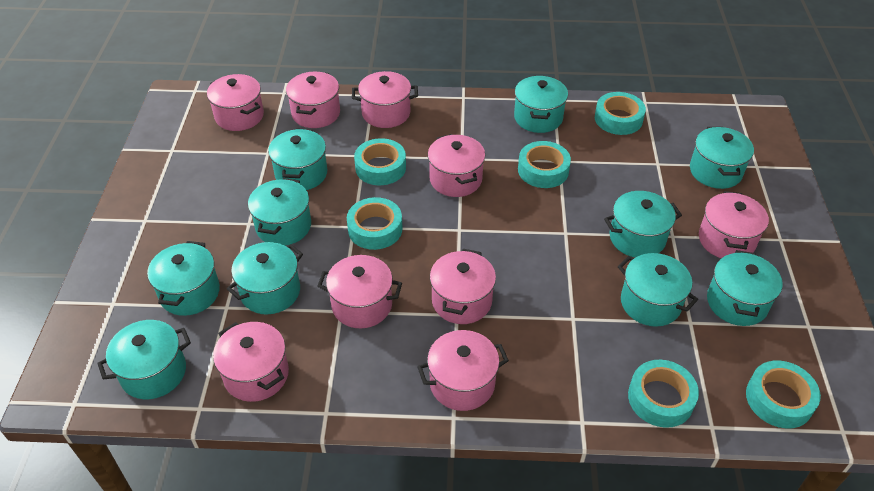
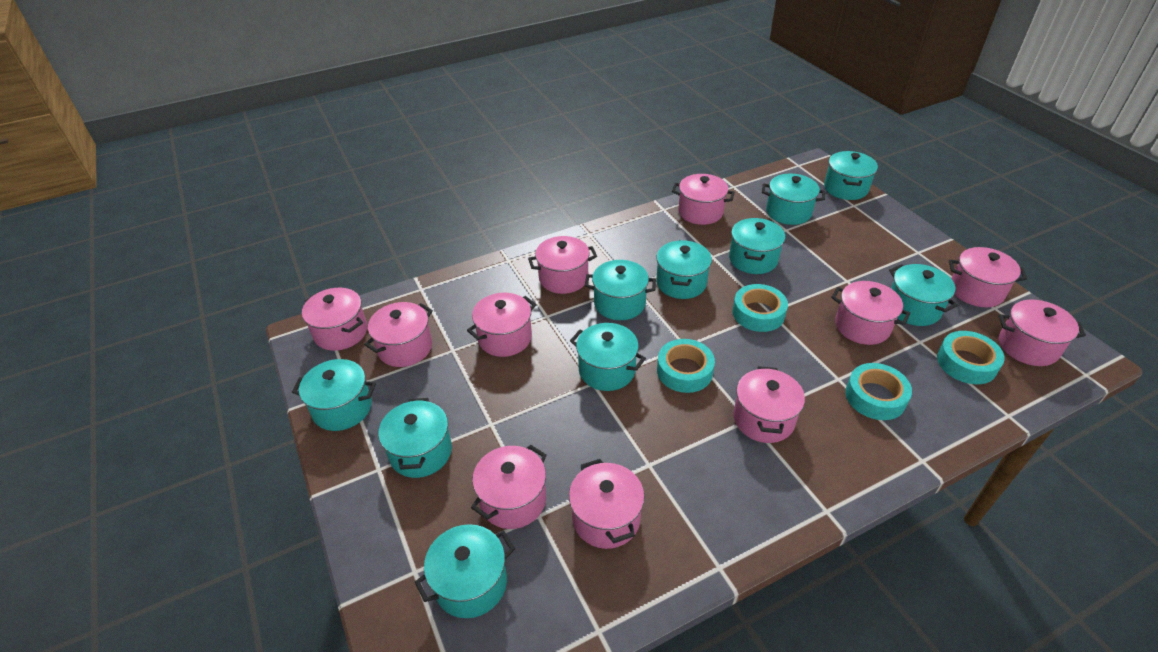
pink pot: [207,74,264,131] [213,322,289,402] [286,72,340,128] [317,255,402,328] [352,71,418,128] [417,330,509,411] [428,134,485,197] [430,249,496,324] [699,191,769,258] = 9 -> [302,288,367,351] [364,302,433,367] [467,293,536,357] [471,445,547,529] [528,236,597,294] [569,459,645,549] [672,174,735,225] [733,366,805,443] [831,281,910,345] [949,247,1027,307] [998,300,1086,366] = 11
turquoise tape: [347,197,403,250] [354,138,406,185] [518,141,571,188] [595,92,646,135] [628,360,699,428] [746,360,821,428] = 6 -> [657,339,715,393] [733,284,788,332] [845,363,912,420] [937,331,1005,384] = 4

